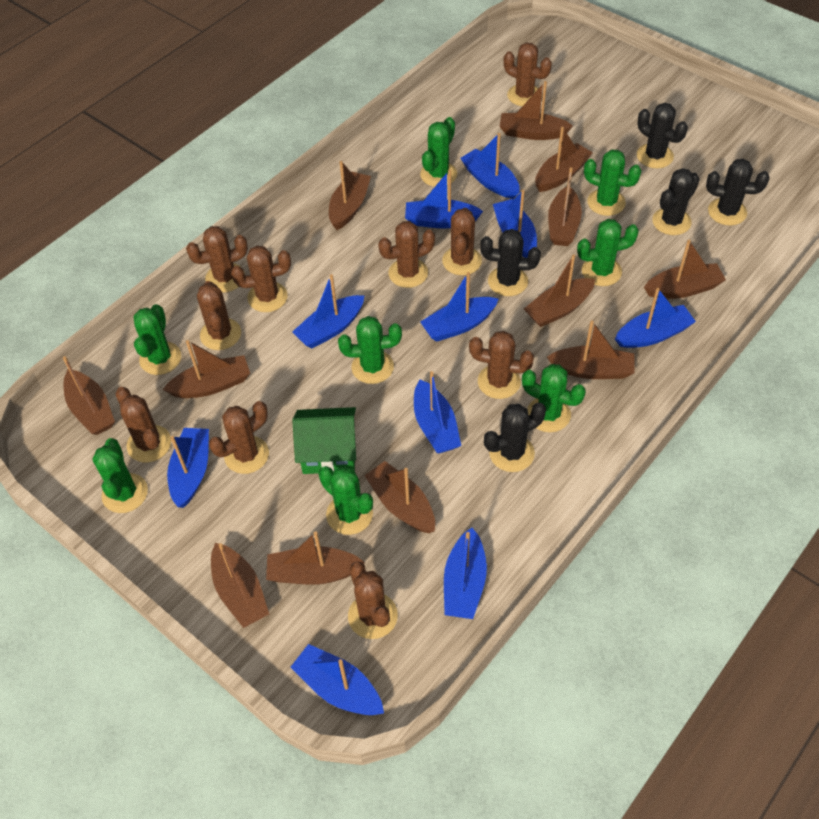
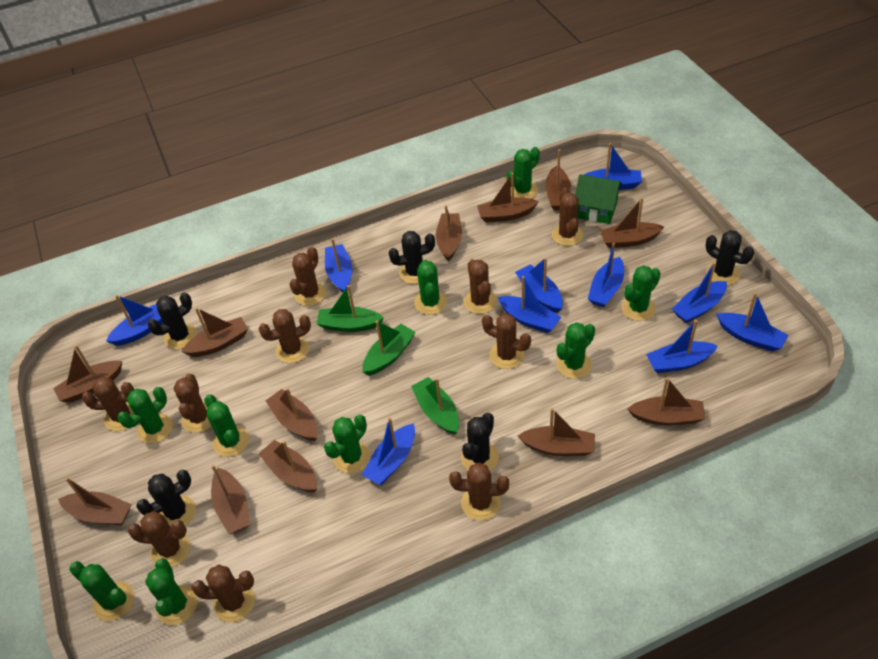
green boat: none = 0 -> [316,285,384,332] [362,321,416,376] [411,377,459,435] = 3
green cactus: [92,438,148,513] [133,304,181,375] [319,466,373,535] [338,316,402,384] [420,117,457,187] [522,364,586,432] [577,219,639,286] [584,150,641,216] = 8 -> [69,561,134,621] [118,387,173,444] [145,558,198,625] [204,394,249,457] [324,415,370,474] [414,260,447,315] [506,147,540,199] [556,322,595,379] [622,265,661,321] = 9

